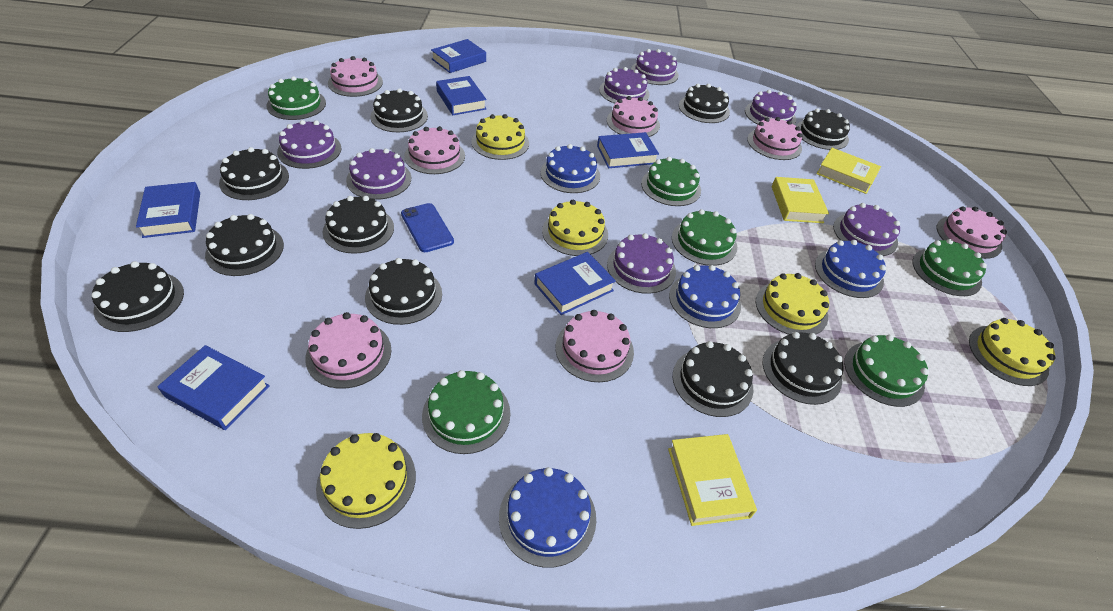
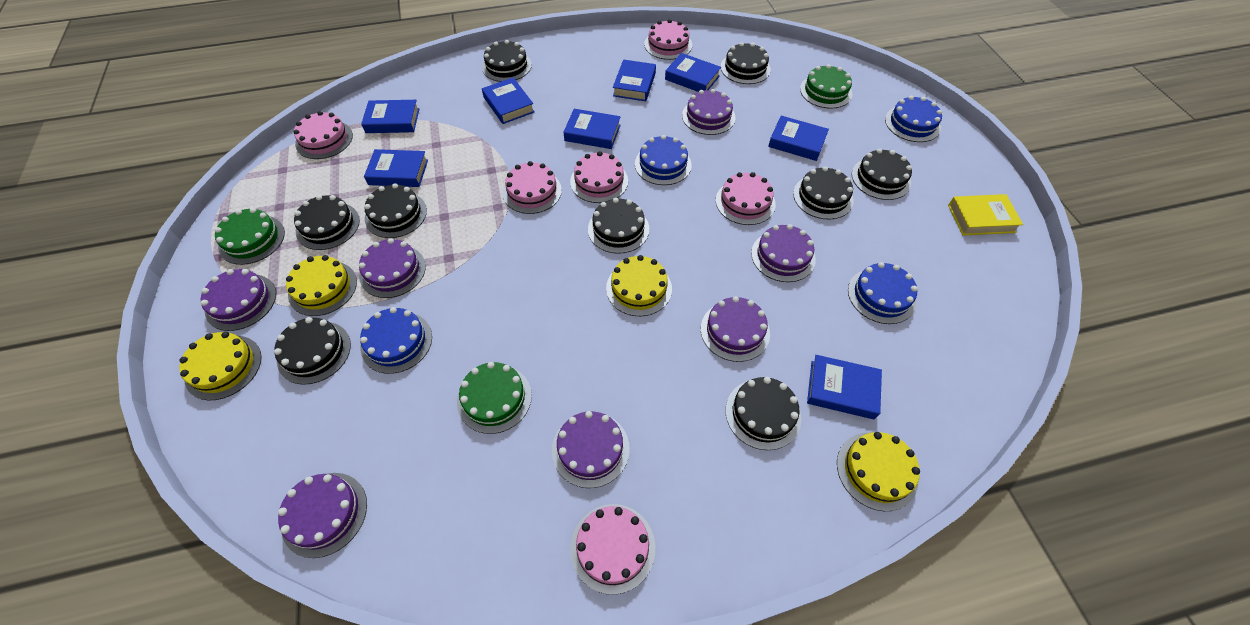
black cake: [91,261,184,332] [205,214,284,276] [219,147,289,200] [323,196,394,254] [365,258,442,325] [370,88,428,132] [673,341,753,417] [679,84,730,123] [763,332,844,405] [796,108,850,150] = 10 -> [274,317,351,385] [294,195,360,250] [364,183,427,238] [482,40,532,82] [588,198,649,254] [721,42,771,84] [726,377,801,450] [793,166,854,219] [852,149,912,200] = 9
blue book: [136,182,200,238] [157,345,270,430] [431,39,486,73] [436,76,487,115] [534,252,616,315] [597,132,659,168] = 6 -> [361,100,420,133] [364,149,428,187] [482,78,535,124] [564,109,621,149] [613,59,656,101] [665,53,721,92] [768,116,829,161] [807,355,882,419] = 8
blue phone: [401,203,454,252] = 1 -> none = 0
green cake: [267,76,326,120] [422,370,510,454] [641,157,701,206] [672,209,737,266] [844,335,929,407] [912,239,987,296] = 6 -> [215,208,285,265] [457,362,532,434] [800,64,852,109] = 3
pink cake: [305,312,391,389] [328,56,383,97] [404,126,465,174] [556,310,634,382] [607,96,660,137] [747,117,802,160] [936,206,1007,259] = 7 -> [294,111,353,159] [503,161,562,214] [570,151,628,203] [570,504,655,595] [644,19,692,60] [716,172,776,225] = 6
yellow book: [668,434,757,526] [772,177,829,223] [817,148,881,194] = 3 -> [948,194,1023,236] = 1
yellow cake: [316,433,416,529] [472,114,529,160] [542,200,608,256] [756,273,829,335] [969,318,1056,386] = 5 -> [179,332,262,401] [286,255,357,316] [606,255,672,316] [837,432,920,511] = 4

